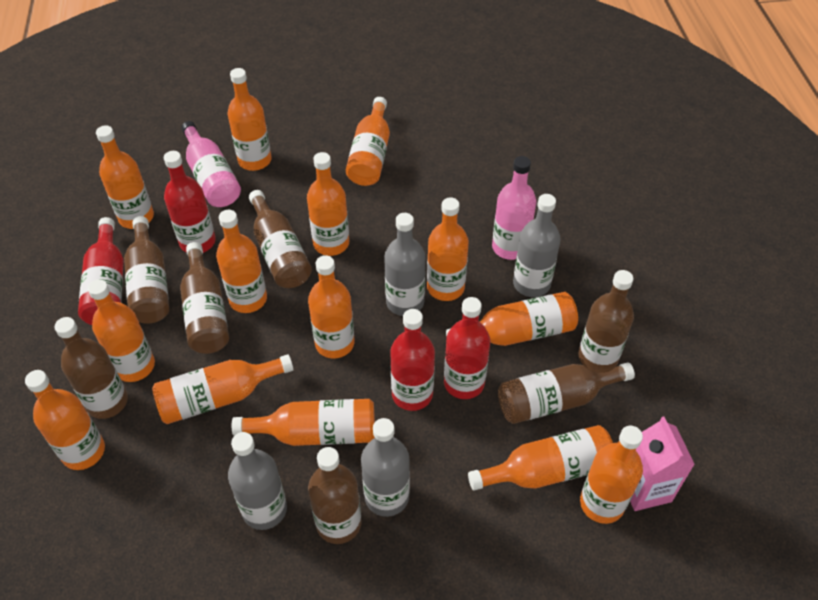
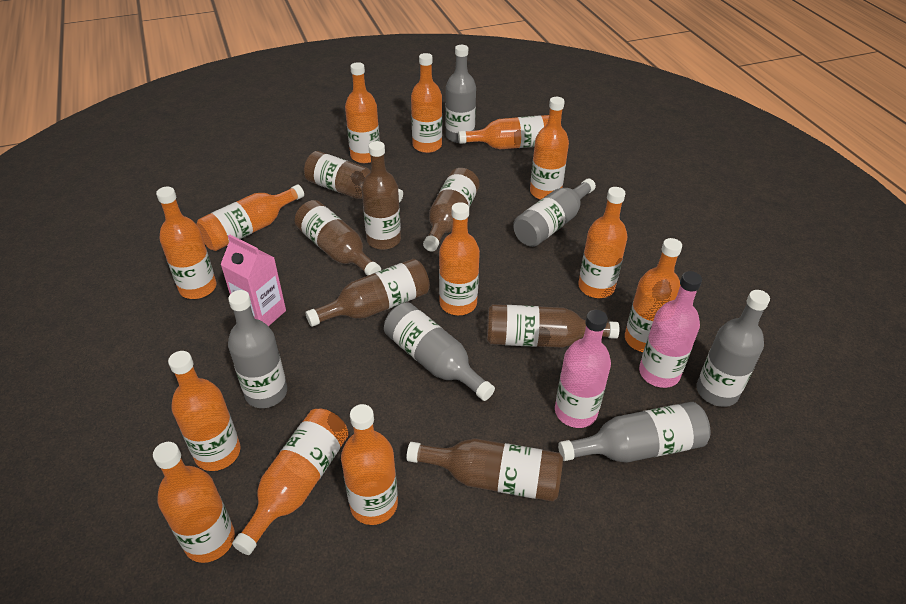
grey bottle: [228,432,287,530] [361,418,410,517] [384,213,425,316] [513,194,561,297] = 4 -> [228,290,287,408] [384,302,495,401] [445,45,476,143] [513,179,596,247] [558,402,711,463] [697,290,770,407] = 6
orange bottle: [25,370,105,470] [88,279,155,382] [96,125,154,229] [152,354,293,424] [216,210,267,313] [228,68,271,171] [232,399,375,446] [307,152,349,256] [308,255,355,358] [346,97,390,186] [427,197,469,301] [446,292,578,346] [468,425,613,490] [580,426,643,524] = 14 -> [153,442,235,563] [156,187,217,299] [168,351,240,471] [196,185,304,251] [232,409,349,555] [341,404,398,525] [345,62,380,163] [411,53,442,153] [439,202,480,315] [458,115,549,149] [530,97,569,200] [578,187,627,298] [625,238,682,352] = 13
red bottle: [78,217,124,325] [164,151,216,253] [390,309,435,411] [444,297,490,399] = 4 -> none = 0

